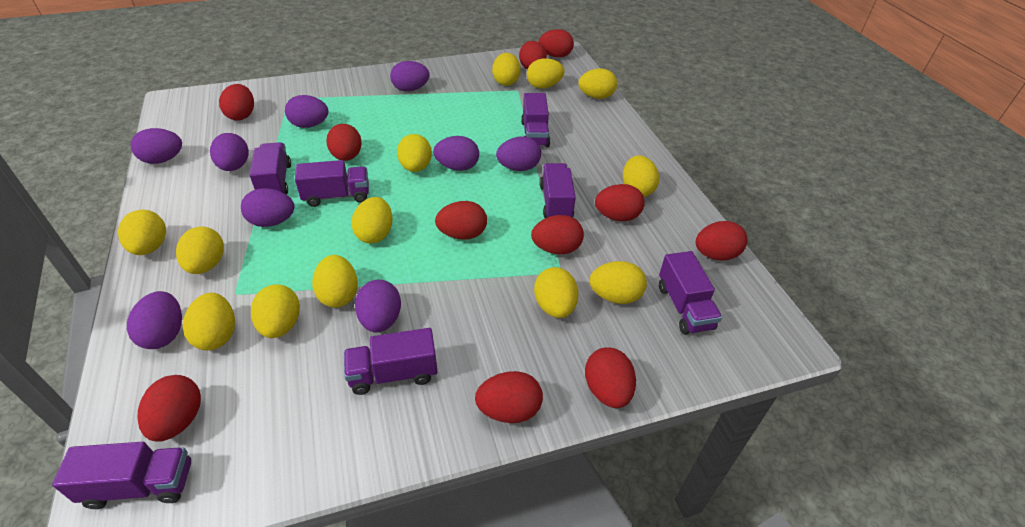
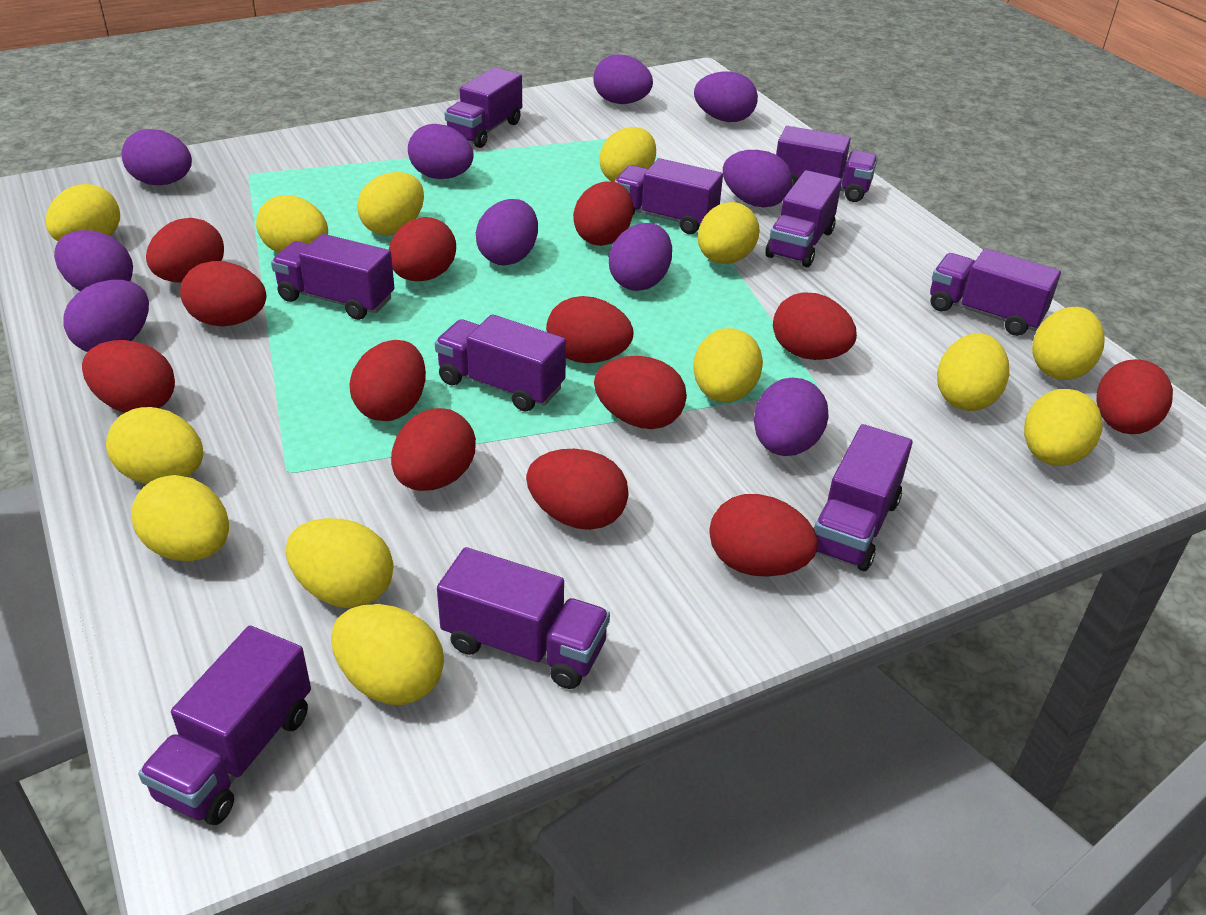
purple egg: [127,291,182,349] [131,128,182,164] [210,133,249,171] [241,188,294,227] [285,95,329,128] [355,280,401,333] [390,61,430,92] [433,136,479,171] [496,136,541,171] = 9 -> [54,230,133,291] [63,280,149,352] [121,129,192,185] [408,124,474,179] [476,199,538,266] [593,54,653,104] [609,223,672,291] [694,72,758,122] [723,150,792,207] [754,378,828,456] = 10
purple truck: [52,442,191,509] [249,142,291,194] [295,160,369,207] [344,328,438,395] [521,93,550,148] [540,163,576,218] [659,251,722,334] = 7 -> [138,626,311,825] [271,234,394,320] [435,314,566,412] [437,547,610,689] [444,67,522,148] [614,158,723,234] [766,170,842,267] [776,126,878,202] [813,424,912,571] [930,248,1061,336] = 10
red egg: [137,375,201,442] [219,84,254,121] [326,124,362,161] [435,201,487,240] [475,371,543,423] [519,41,547,70] [531,215,584,254] [539,29,574,58] [585,347,636,408] [595,184,645,221] [696,221,748,261] = 11 -> [82,340,175,413] [146,218,224,283] [180,261,266,326] [349,340,426,421] [389,217,456,281] [391,408,476,491] [526,449,629,530] [546,296,634,363] [573,181,633,246] [594,356,687,429] [709,494,818,577] [773,293,857,360] [1096,359,1173,434] = 13

